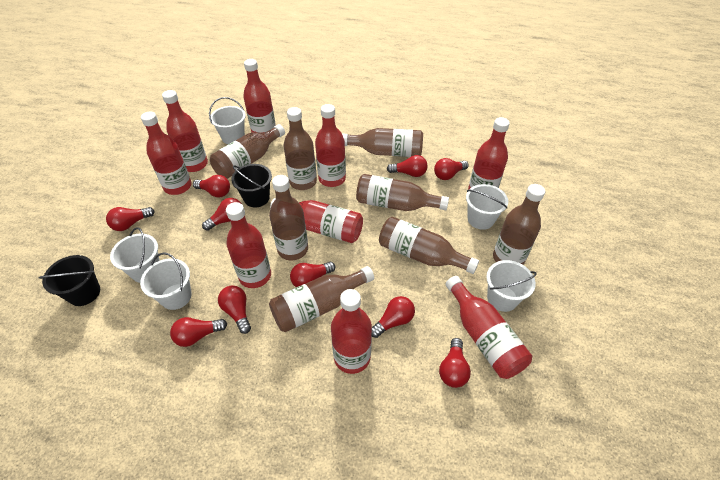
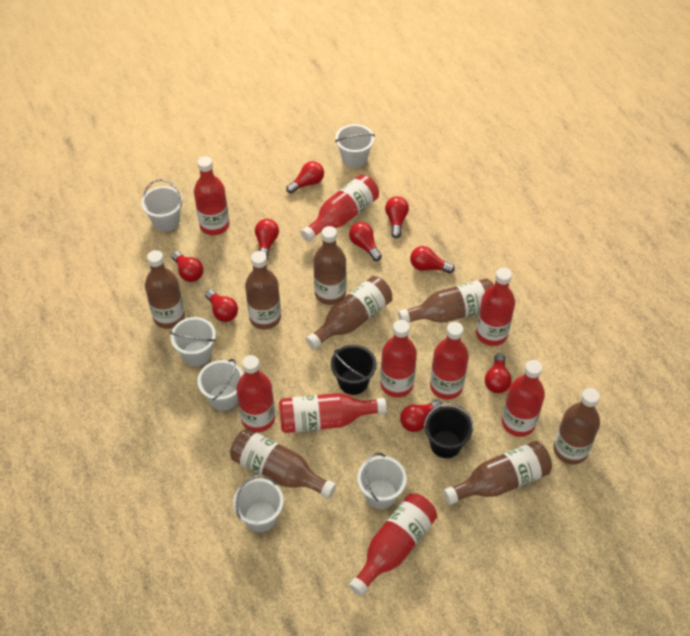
red light bulb: [106,207,155,231] [170,317,227,347] [193,175,230,197] [202,198,241,231] [218,285,251,334] [290,262,335,287] [372,296,415,338] [387,155,428,177] [434,158,469,180] [439,338,471,388] = 10 -> [172,251,203,282] [205,289,238,322] [255,219,279,259] [286,161,324,194] [349,222,382,261] [385,196,409,238] [400,400,443,432] [410,246,455,274] [485,353,512,393] = 9
white bucket: [110,227,160,283] [140,252,192,310] [209,97,246,144] [466,184,508,230] [486,260,537,312] = 5 -> [141,179,183,232] [170,317,216,366] [197,359,243,411] [233,475,284,532] [335,124,375,168] [357,453,407,509] = 6

